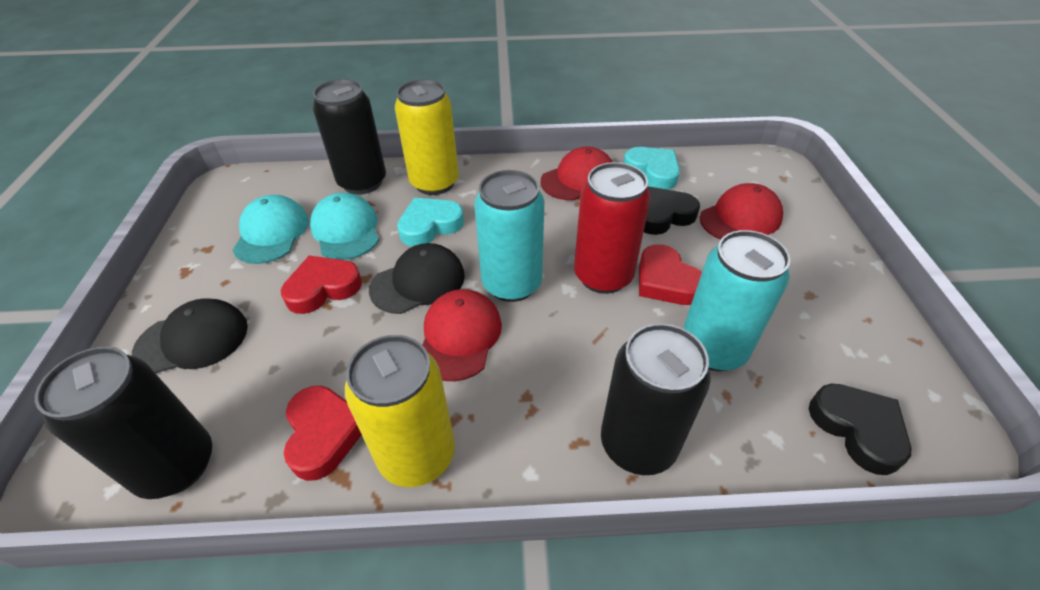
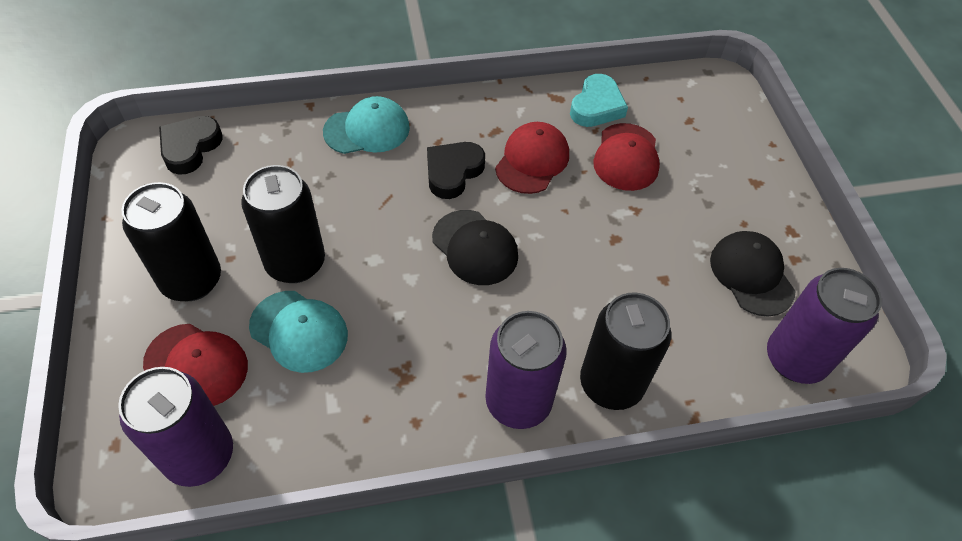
purple can: none = 0 -> [118,367,233,487] [485,311,566,429] [767,268,882,384] = 3
red can: [574,162,651,294] = 1 -> none = 0
red heart: [281,255,362,314] [284,386,362,481] [639,244,702,305] = 3 -> none = 0
turquoise can: [474,170,544,302] [683,230,791,371] = 2 -> none = 0
turquoise heart: [397,198,464,247] [624,147,680,190] = 2 -> [570,74,628,127] = 1
yellow can: [345,335,455,487] [395,79,459,195] = 2 -> none = 0

